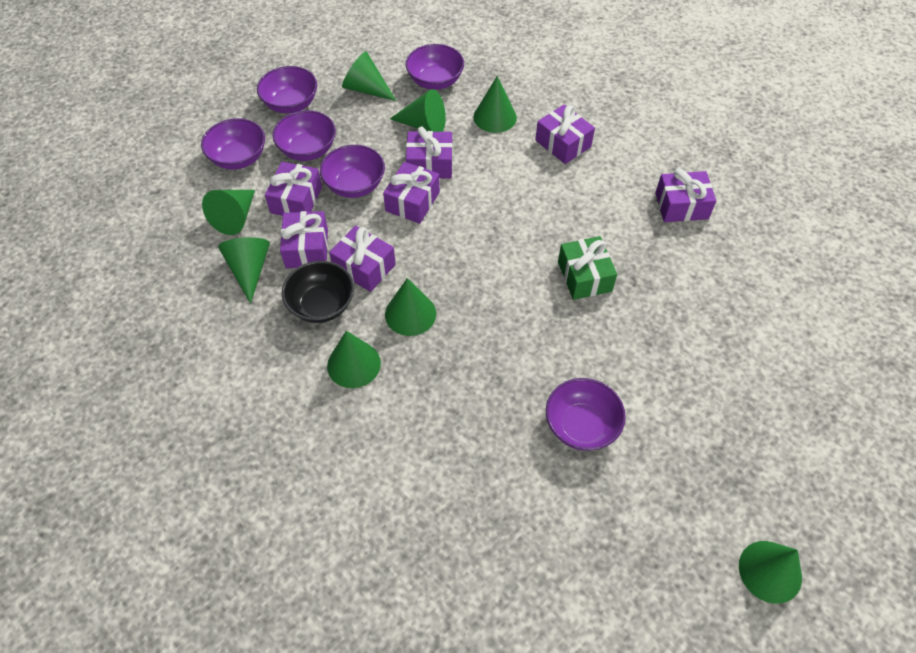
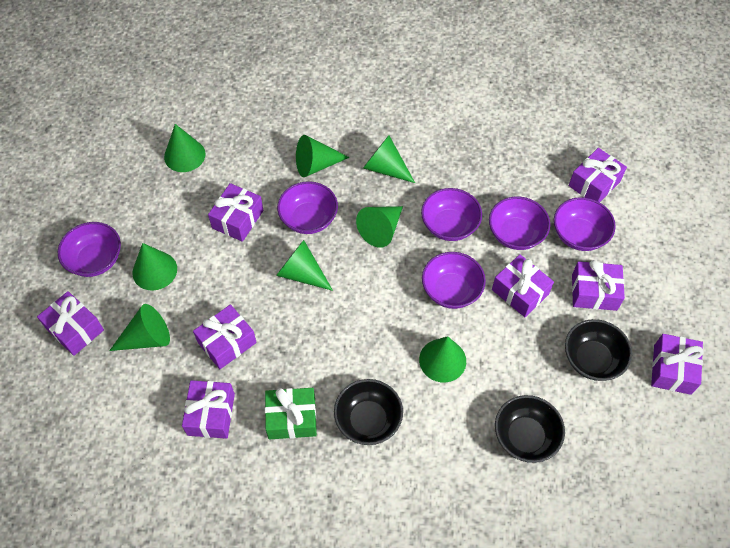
black bowl: [282,261,354,323] = 1 -> [334,379,403,445] [495,395,565,463] [565,319,632,381] = 3
purple gift: [265,162,322,216] [280,211,328,268] [329,226,396,292] [383,162,440,224] [406,127,453,178] [535,105,595,164] [655,168,716,222] = 7 -> [37,291,104,356] [182,380,235,439] [193,304,257,369] [208,183,263,242] [492,254,554,317] [569,148,627,202] [572,260,625,311] [651,334,704,395] = 8

